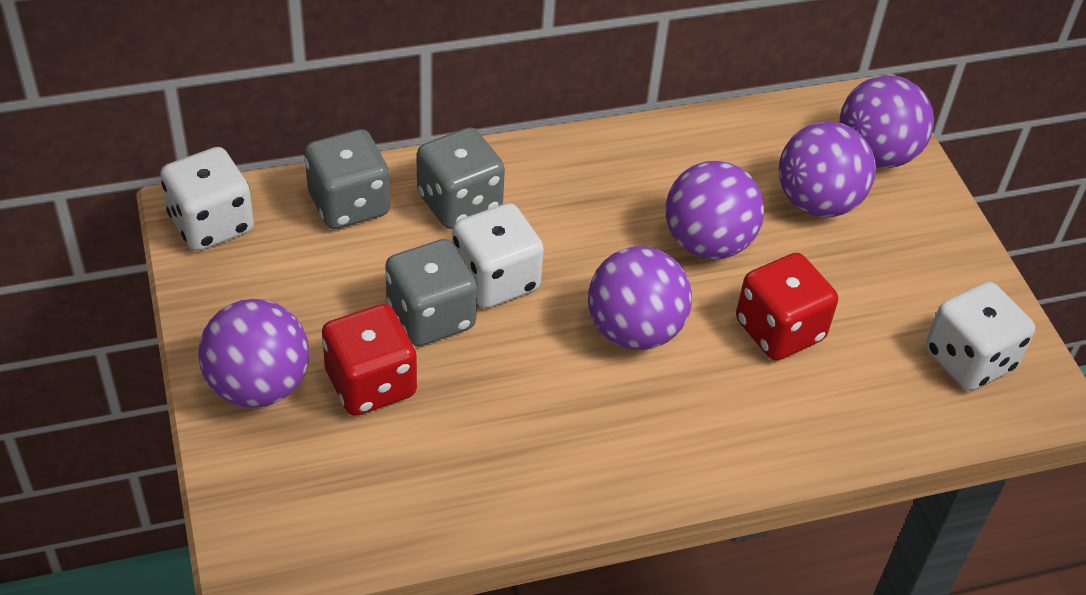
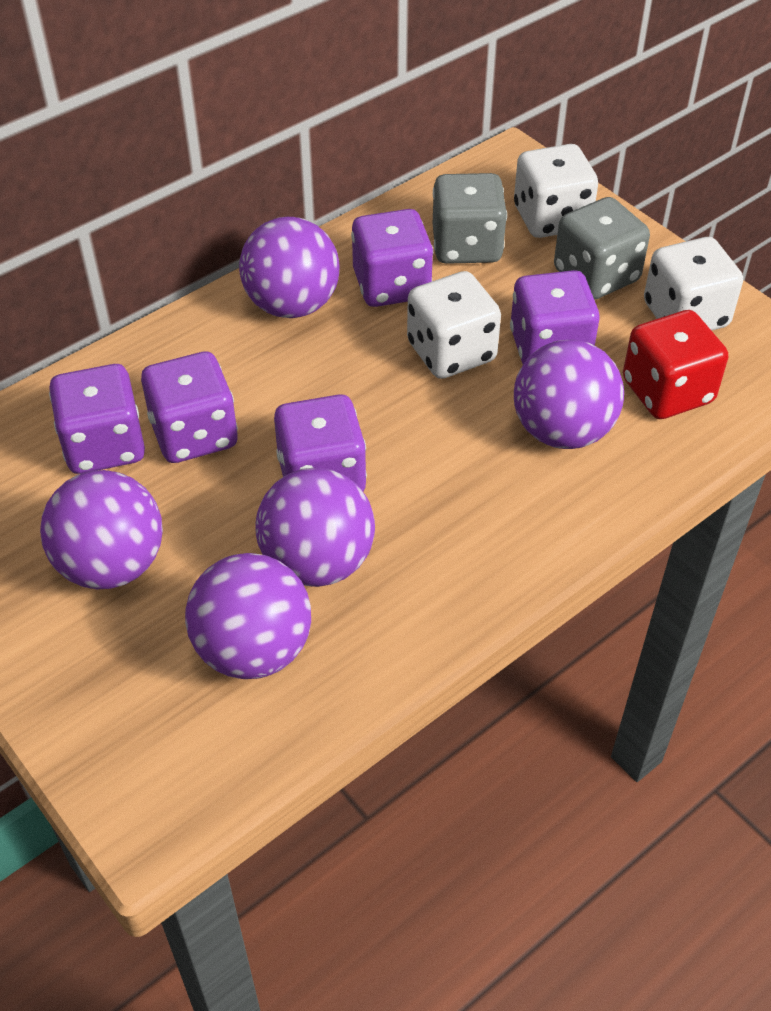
grey dice: [305,129,390,229] [385,239,477,346] [417,127,505,229] = 3 -> [433,173,507,264] [554,197,650,300] = 2
purple dice: none = 0 -> [49,364,145,474] [141,351,238,463] [274,394,367,491] [351,209,433,307] [510,270,599,364] = 5
red dice: [322,304,417,416] [736,253,838,360] = 2 -> [623,310,728,419] = 1

